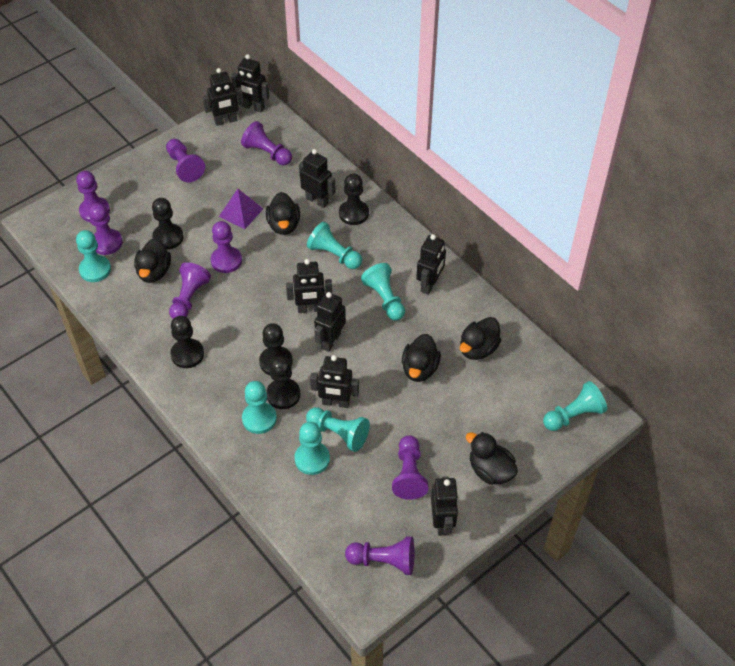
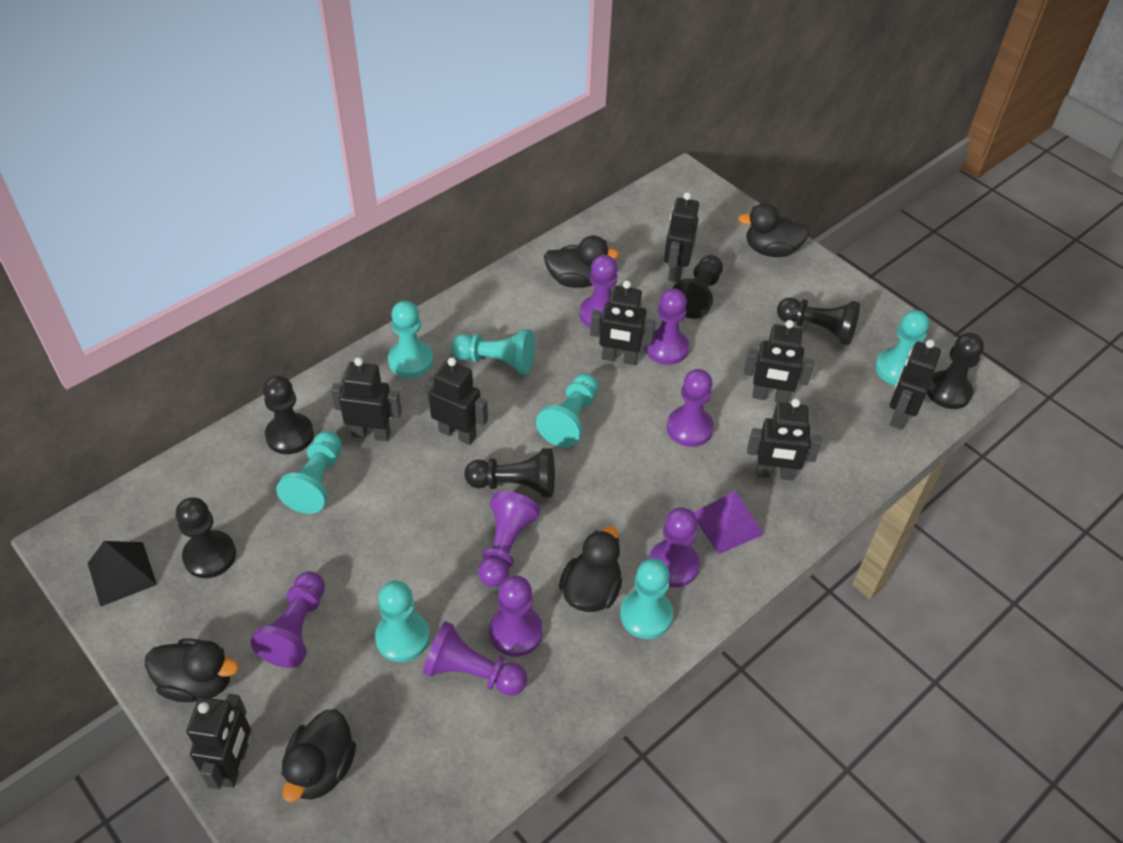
black pawn: [152,198,184,250] [170,316,204,368] [259,324,293,375] [266,357,300,409] [339,174,369,225] = 5 -> [176,497,236,578] [263,376,314,454] [464,448,555,497] [673,255,723,319] [777,297,860,345] [927,333,984,409] = 6
black pyramid: none = 0 -> [88,541,157,607] = 1

